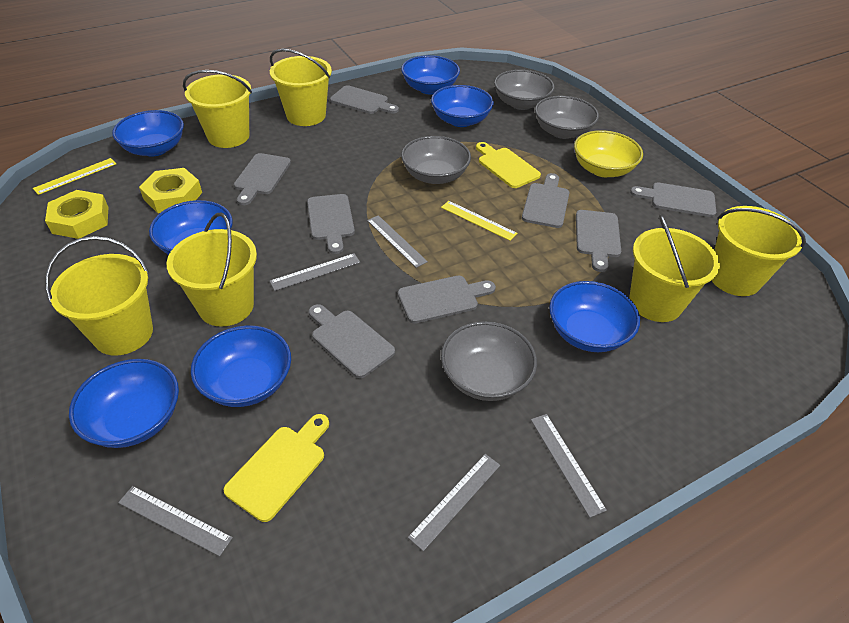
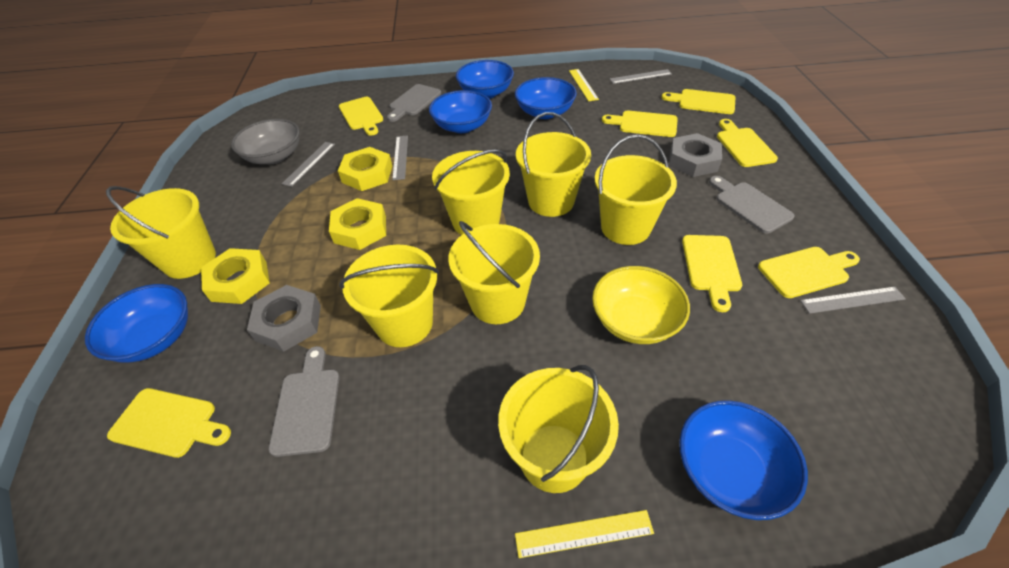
blue bowl: [69,359,179,448] [112,110,184,157] [149,200,233,255] [191,325,291,407] [401,55,460,95] [431,85,494,127] [549,281,640,352] = 7 -> [85,284,188,363] [429,90,492,133] [456,60,514,99] [515,77,577,119] [679,400,808,520] = 5
grey bowl: [401,136,471,184] [441,321,537,401] [494,70,554,110] [535,96,599,139] = 4 -> [231,119,300,164] = 1
grey cutting board: [234,153,291,205] [307,194,355,254] [309,304,395,378] [330,85,399,114] [398,276,496,324] [522,173,569,228] [576,210,621,272] [630,182,716,217] = 8 -> [269,346,340,457] [387,84,441,122] [709,176,795,233] = 3
grey nut: none = 0 -> [247,285,321,352] [669,133,722,177] = 2
grey ruler: [118,486,233,556] [270,253,360,291] [367,215,428,268] [408,454,500,551] [531,414,607,518] = 5 -> [282,142,335,187] [392,135,408,180] [610,69,672,84] [800,287,906,314] = 4
yellow bucket: [45,236,153,356] [167,212,257,327] [183,70,252,148] [270,49,332,126] [629,214,720,322] [711,206,806,296] = 6 -> [106,186,216,279] [339,245,439,347] [432,149,510,235] [448,221,540,324] [498,365,619,493] [516,112,591,217] [595,135,677,245] = 7
yellow cutting board: [224,414,329,522] [476,142,541,188] = 2 -> [107,388,231,458] [339,97,383,136] [602,111,678,137] [661,89,735,114] [682,235,742,312] [717,119,778,167] [758,247,860,298] = 7
yellow nut: [45,190,108,239] [139,168,202,213] = 2 -> [201,248,270,304] [329,198,386,250] [338,147,392,191] = 3

